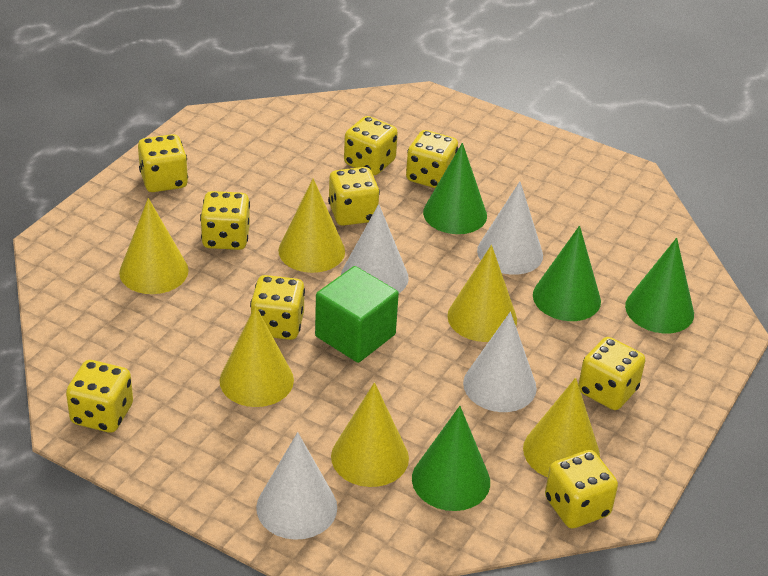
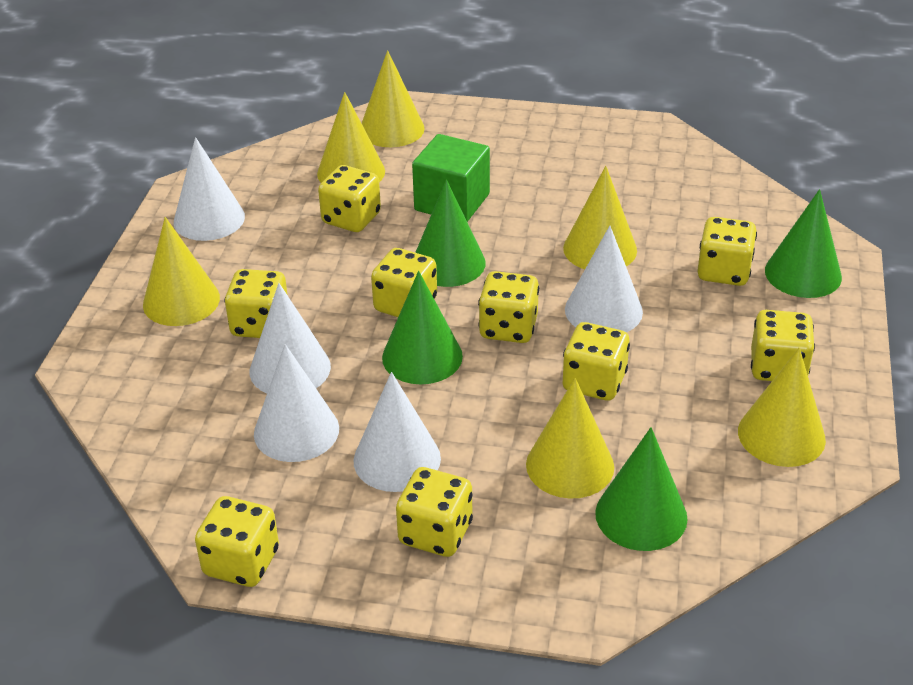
white cone: [256,432,337,540] [341,204,409,293] [463,312,537,412] [477,181,543,275] = 4 -> [174,137,245,241] [250,283,331,393] [254,344,339,462] [354,372,441,492] [565,226,643,332] = 5

